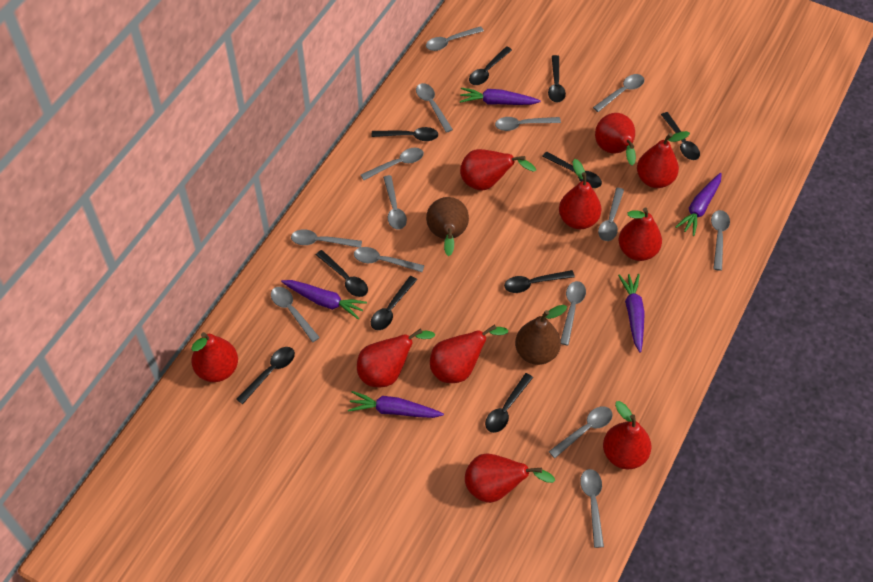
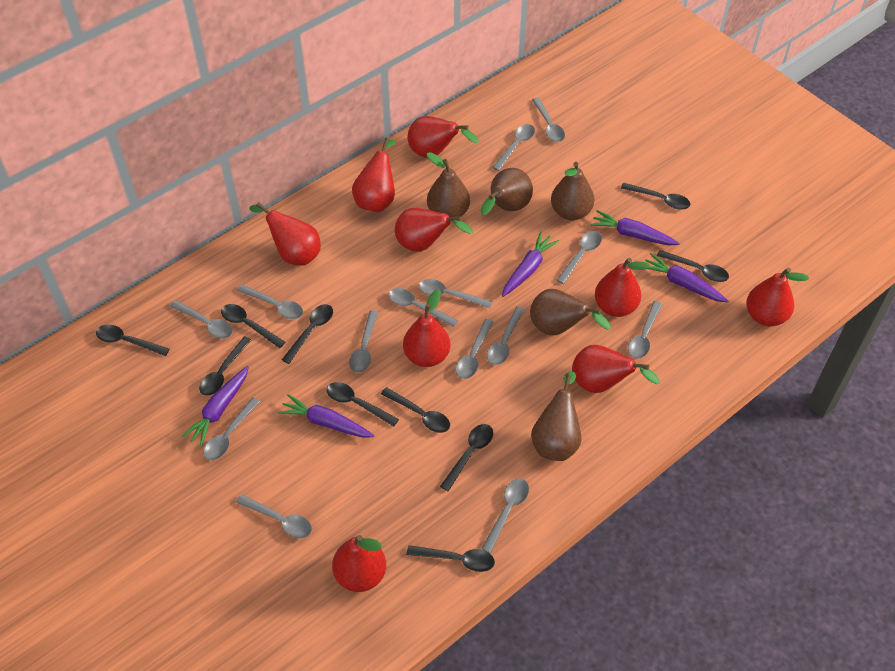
brown pear: [426,197,469,256] [515,305,567,365] = 2 -> [427,152,470,221] [480,168,533,215] [530,289,611,336] [531,371,582,461] [551,162,595,220] = 5
red pear: [191,332,238,382] [357,328,435,387] [430,324,508,383] [460,149,536,190] [465,453,555,503] [559,159,602,229] [595,113,636,165] [603,401,651,469] [619,208,662,261] [637,131,690,188] = 10 -> [249,202,321,266] [332,535,386,592] [352,138,396,212] [395,208,473,252] [403,289,451,367] [407,116,479,158] [572,345,660,393] [595,258,650,317] [746,268,809,326] = 9

